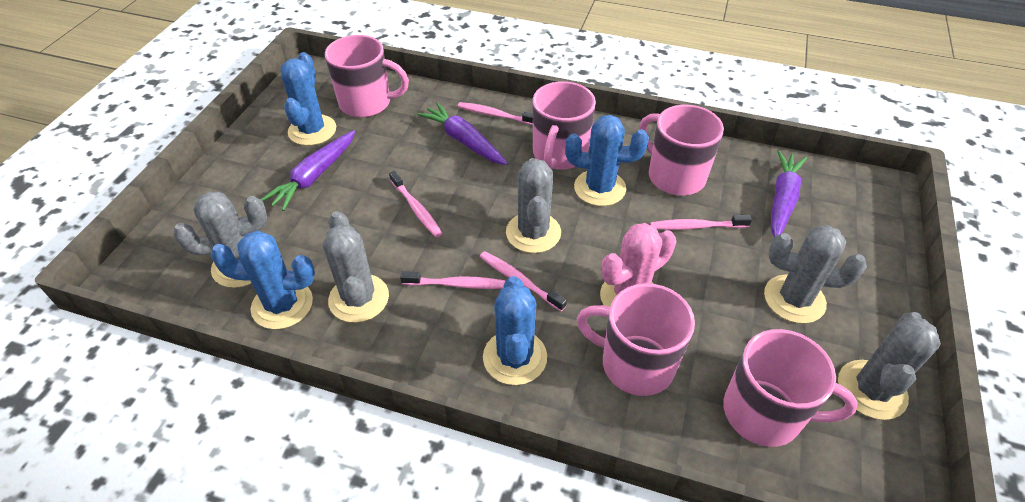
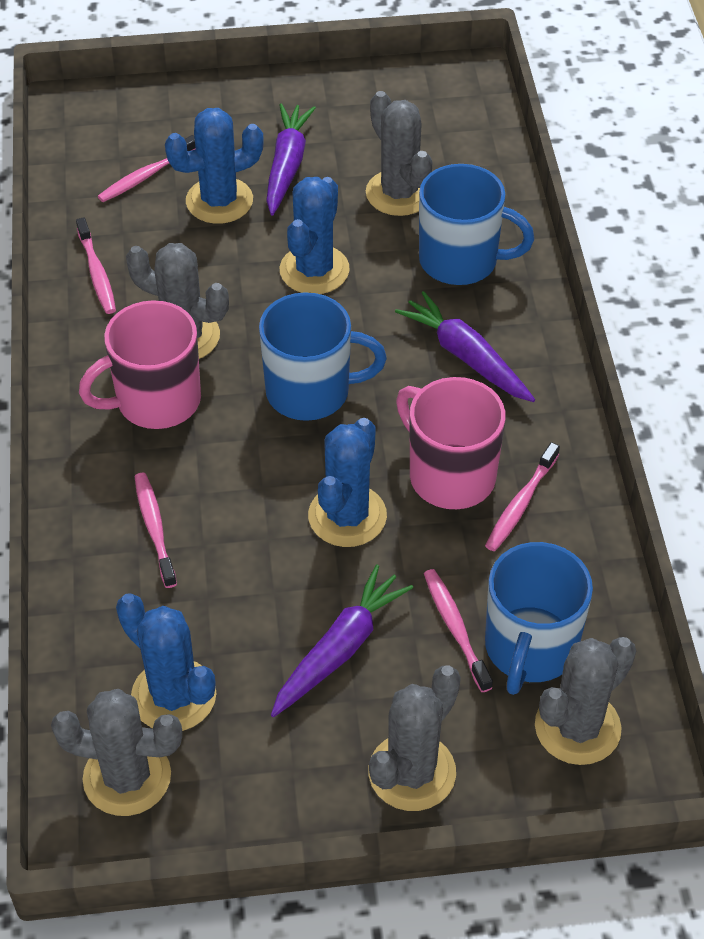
blue mug: none = 0 -> [259,292,387,421] [419,164,534,285] [485,542,593,695] = 3
pink cactus: [600,223,676,307] = 1 -> none = 0
pink mug: [325,35,409,117] [533,81,596,170] [577,283,695,396] [639,105,724,195] [723,329,858,447] = 5 -> [79,300,201,429] [396,377,506,509] = 2

